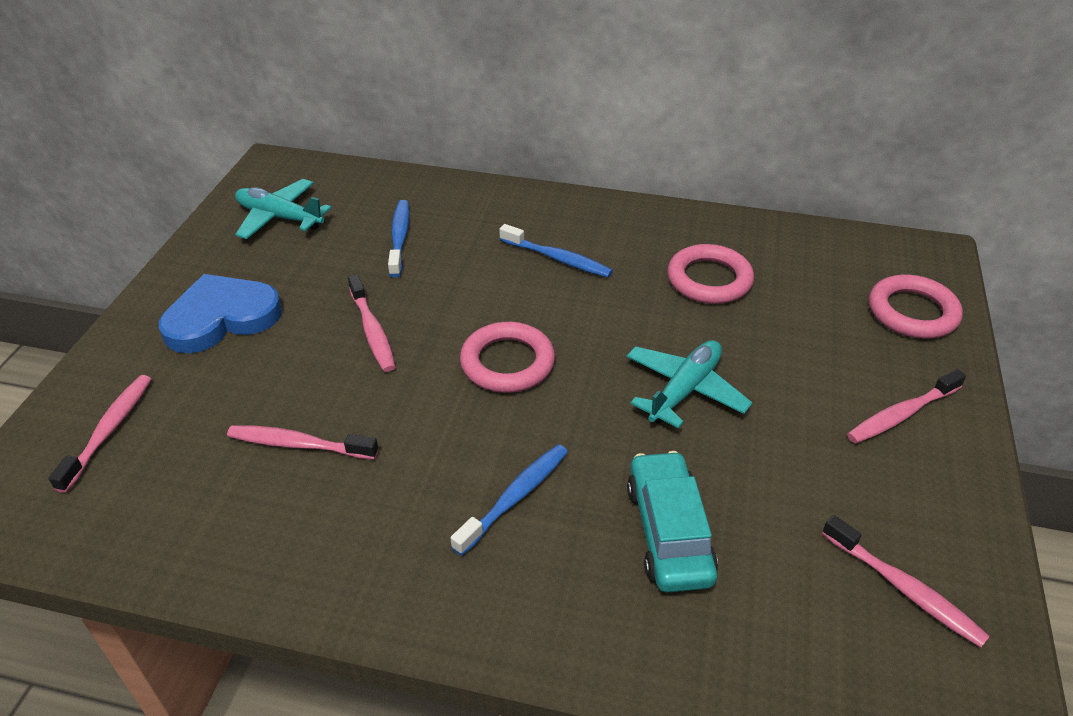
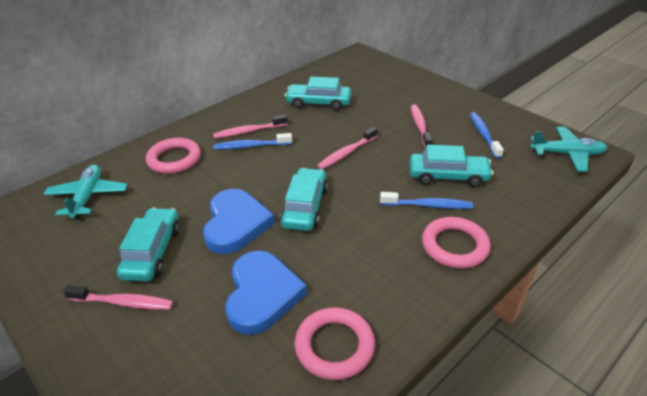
blue heart: [159,274,282,353] = 1 -> [203,189,275,254] [225,251,307,335] = 2
pink toothbrush: [48,375,151,493] [227,425,378,460] [348,274,396,372] [822,515,990,648] [847,369,966,444] = 5 -> [63,285,173,309] [213,115,288,139] [317,127,378,169] [411,105,433,148] = 4
turquoise car: [627,451,718,592] = 1 -> [117,208,180,282] [280,168,328,231] [285,77,351,111] [410,145,493,187] = 4

